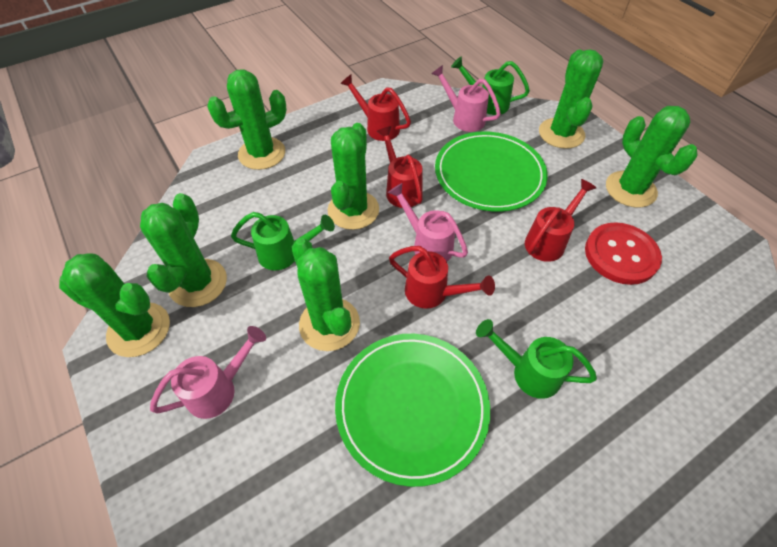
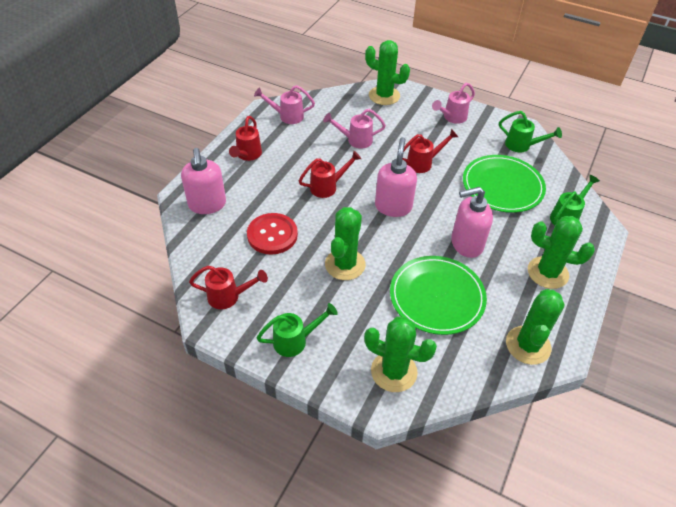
green cactus: [59,253,170,357] [140,193,227,307] [207,69,287,170] [292,238,360,351] [328,123,379,230] [539,49,603,149] [606,106,698,208] = 7 -> [325,207,366,280] [364,317,437,392] [365,40,410,105] [506,289,565,365] [528,216,595,289] = 5
pink soap dispenser: none = 0 -> [181,148,226,214] [375,137,417,217] [451,187,493,258] = 3

